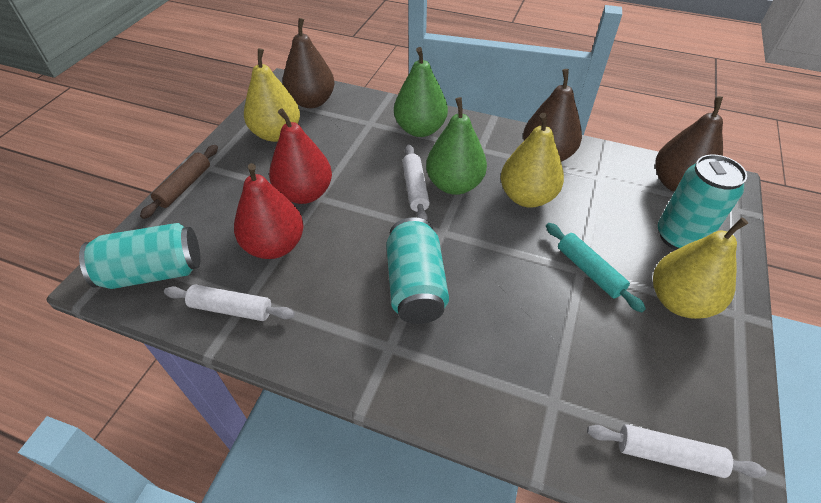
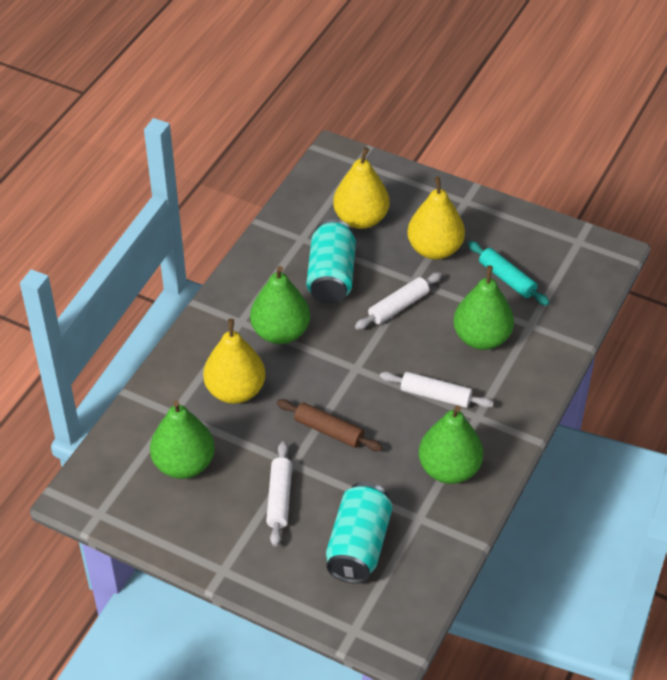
brown pear: [283,18,335,108] [523,69,582,162] [655,96,723,192] = 3 -> none = 0
green pear: [394,47,448,137] [426,97,487,195] = 2 -> [150,400,215,479] [250,266,310,344] [419,405,483,484] [453,265,514,350] = 4
red pear: [234,163,303,259] [269,108,332,204] = 2 -> none = 0
turquoise can: [79,223,200,289] [386,217,449,324] [658,154,747,250] = 3 -> [306,219,356,304] [326,482,393,584] = 2

